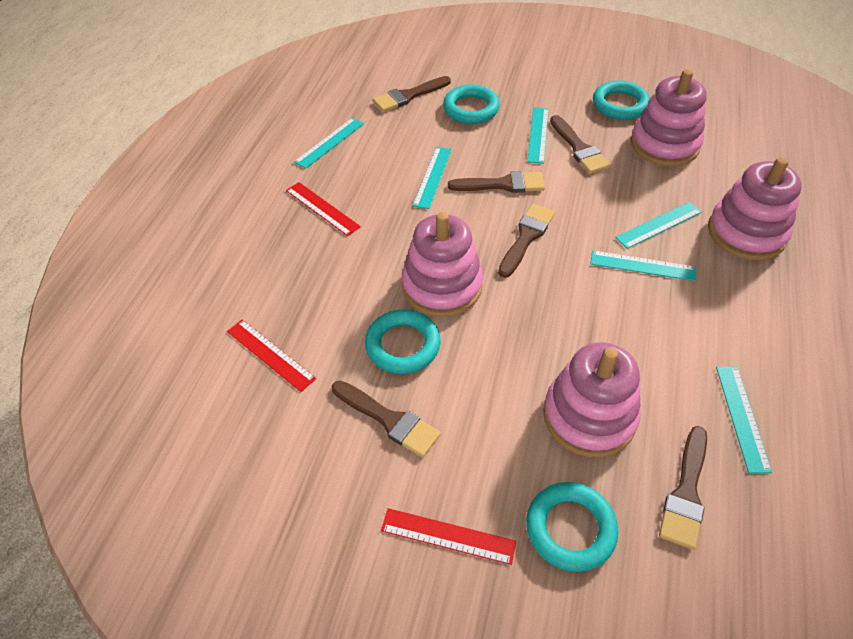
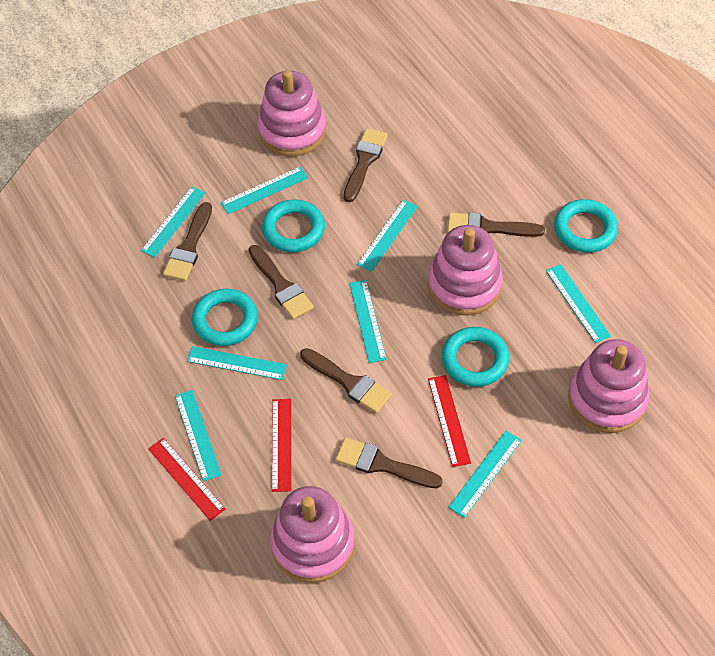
turquoise ruler: [294,118,364,169] [412,147,452,209] [527,108,549,164] [590,250,696,281] [615,202,702,249] [716,367,772,473] = 6 -> [141,186,206,258] [175,390,221,481] [187,346,287,380] [221,166,308,214] [349,280,387,363] [357,200,418,272] [448,431,522,518] [546,264,611,343] = 8

